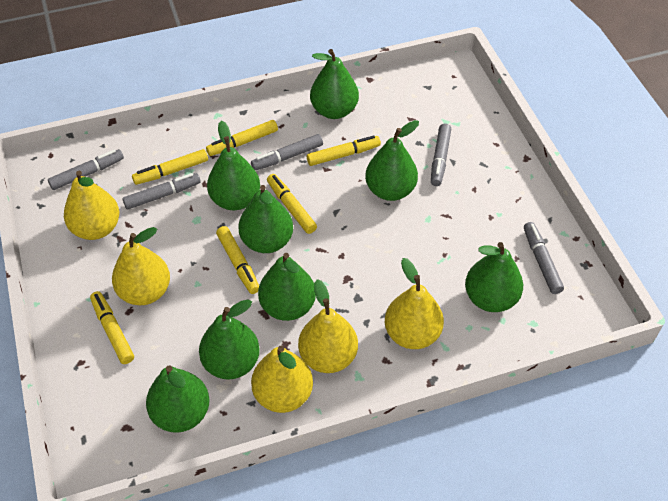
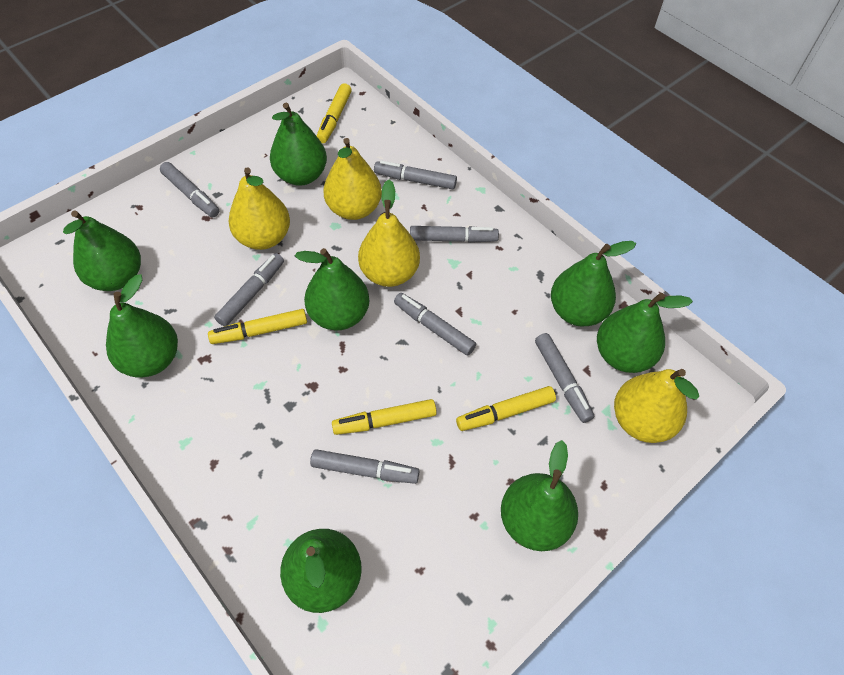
grey marker: [48,149,124,190] [123,173,201,210] [251,134,323,171] [431,124,451,186] [524,222,564,294] = 5 -> [160,162,219,217] [214,253,284,326] [310,449,420,484] [374,160,457,189] [394,293,476,355] [410,226,499,243] [535,333,594,423] = 7
yellow marker: [90,291,134,364] [132,149,208,185] [206,120,278,156] [216,226,259,294] [267,174,317,234] [307,135,381,166] = 6 -> [208,309,307,344] [317,83,352,143] [332,399,437,435] [456,386,556,431] = 4
yellow pear: [64,171,119,240] [112,227,170,305] [251,346,313,413] [298,279,358,373] [385,258,444,349] = 5 -> [229,167,290,250] [323,138,382,220] [358,180,420,287] [614,369,699,443] = 4

